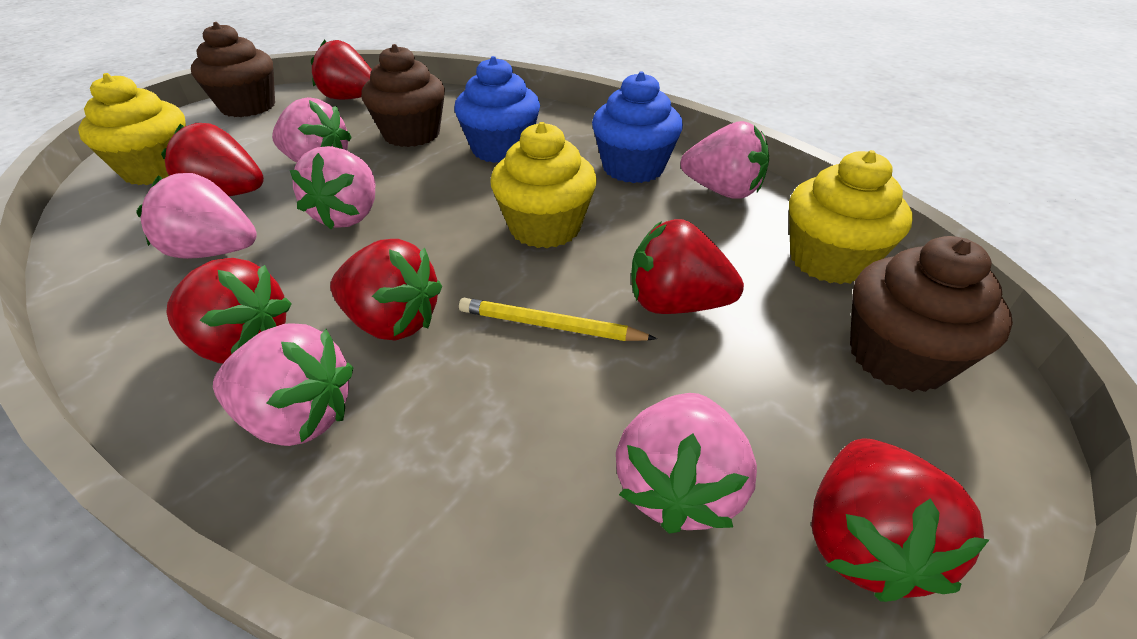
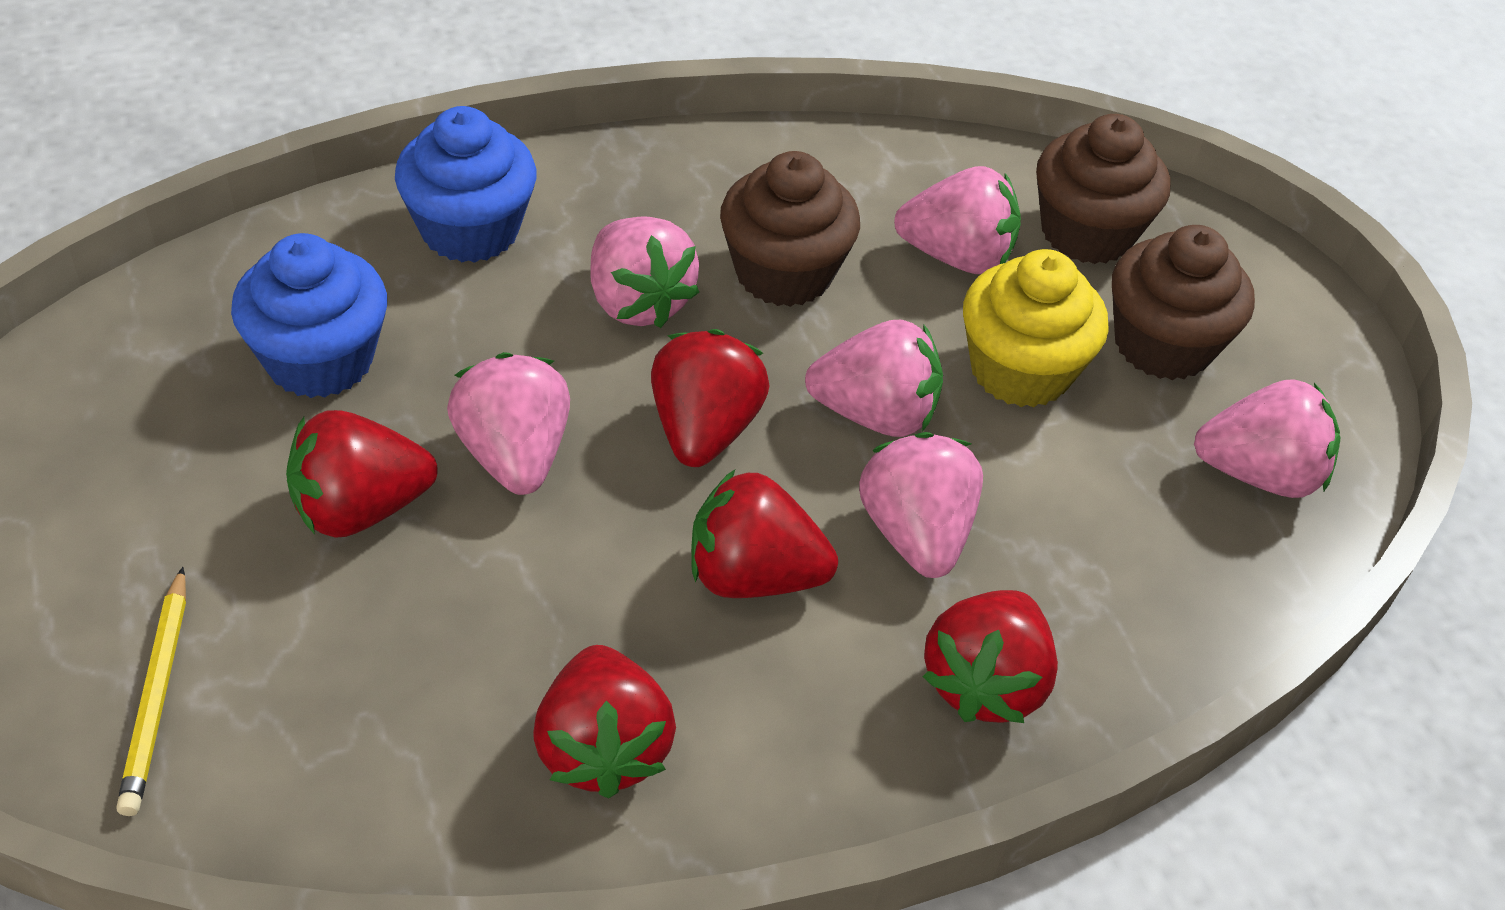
red strawberry: [161,123,264,196] [166,258,292,364] [311,40,372,100] [330,239,442,341] [631,219,744,314] [811,439,989,602] = 6 -> [286,410,438,538] [533,645,676,799] [651,329,769,467] [691,470,838,598] [922,590,1058,723] = 5
yellow cupcake: [78,73,186,185] [490,122,597,248] [789,150,912,284] = 3 -> [963,249,1109,407] = 1

